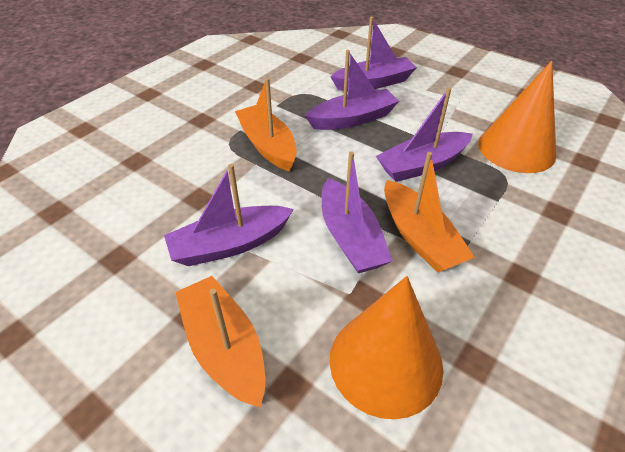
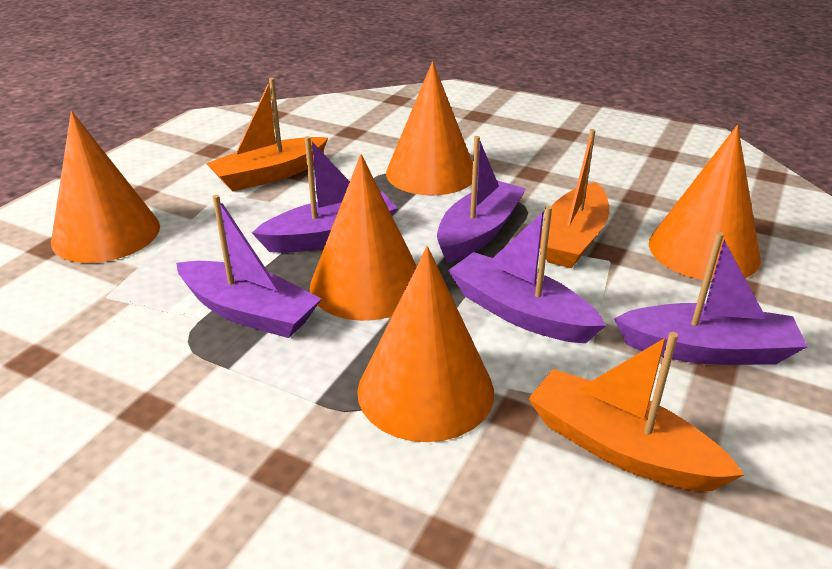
orange cone: [330,276,443,419] [478,61,556,173] = 2 -> [51,111,160,263] [310,154,417,321] [357,246,494,442] [386,61,473,195] [649,125,761,281] = 5

